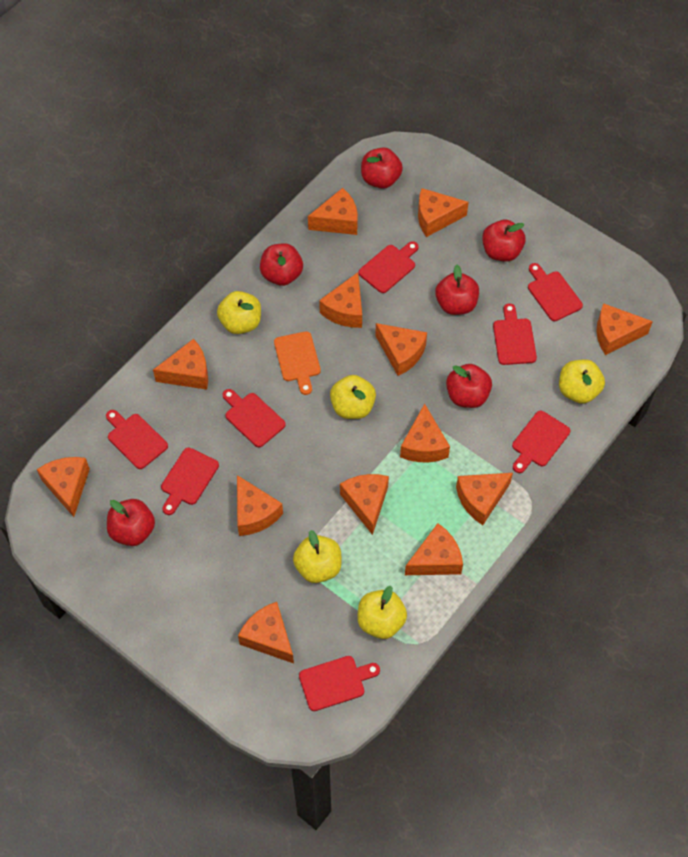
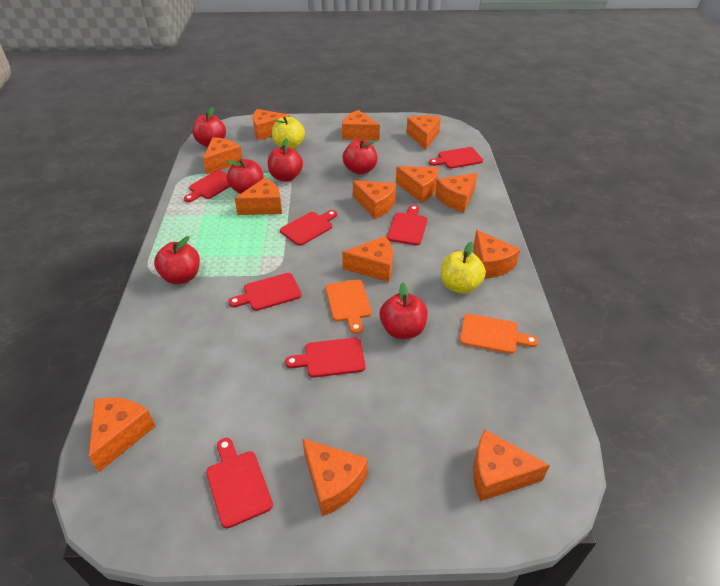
orange cutting board: [274,331,321,395] = 1 -> [326,280,372,334] [460,314,538,354] = 2
red cutting board: [106,410,168,469] [161,448,219,515] [222,389,286,447] [299,656,380,711] [358,241,419,293] [493,303,537,365] [512,411,570,473] [528,263,583,321] = 8 -> [184,170,230,202] [206,438,273,529] [228,273,302,311] [280,210,337,246] [285,338,365,378] [387,205,427,245] [429,147,483,169] = 7
yellow apple: [217,291,261,334] [293,530,342,583] [330,375,376,419] [357,586,407,639] [559,359,605,404] = 5 -> [272,117,305,149] [441,242,486,294] = 2

